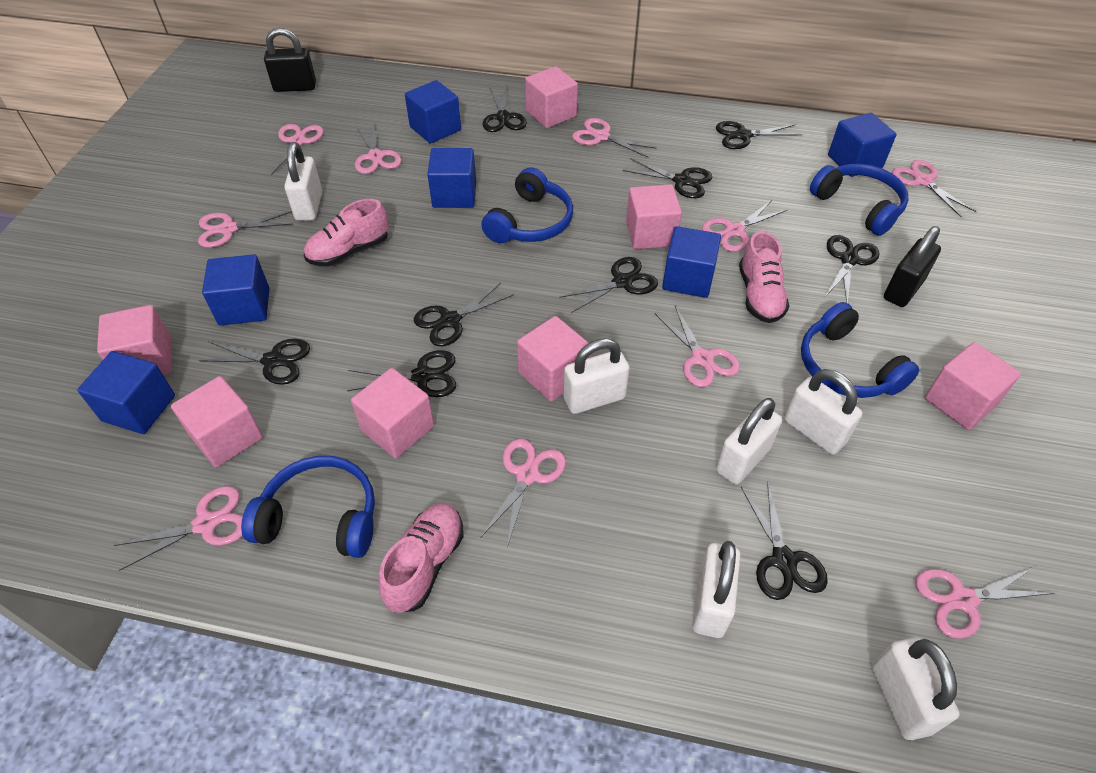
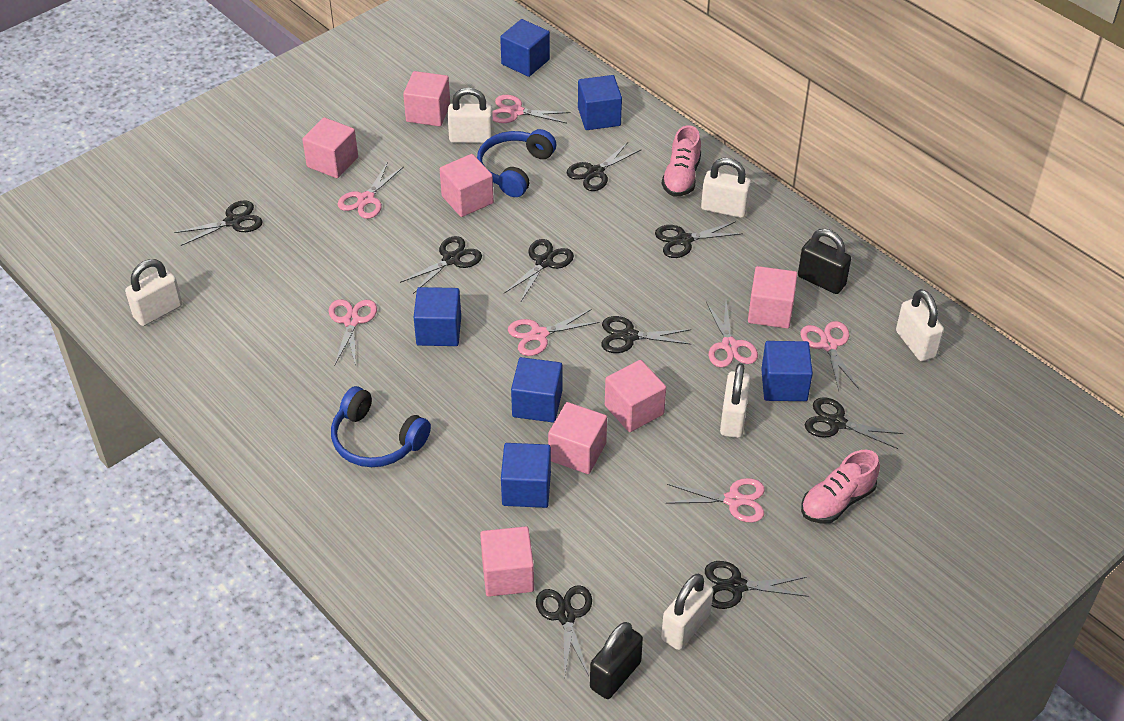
blue headphones: [241,456,375,558] [481,167,573,243] [801,302,919,398] [810,164,908,236] = 4 -> [331,386,431,467] [477,129,556,197] = 2
pink scissors: [113,486,243,571] [198,211,293,248] [271,124,324,175] [355,122,401,174] [480,439,566,547] [572,118,657,157] [655,306,740,387] [702,200,787,252] [892,160,976,217] [915,567,1055,639] = 10 -> [329,299,377,366] [338,162,404,219] [492,95,571,123] [508,309,600,356] [666,478,765,523] [706,302,758,368] [801,321,859,391] = 7
pink shoe: [304,199,389,266] [378,503,464,613] [739,231,789,323] = 3 -> [662,125,701,196] [801,450,880,524] = 2

